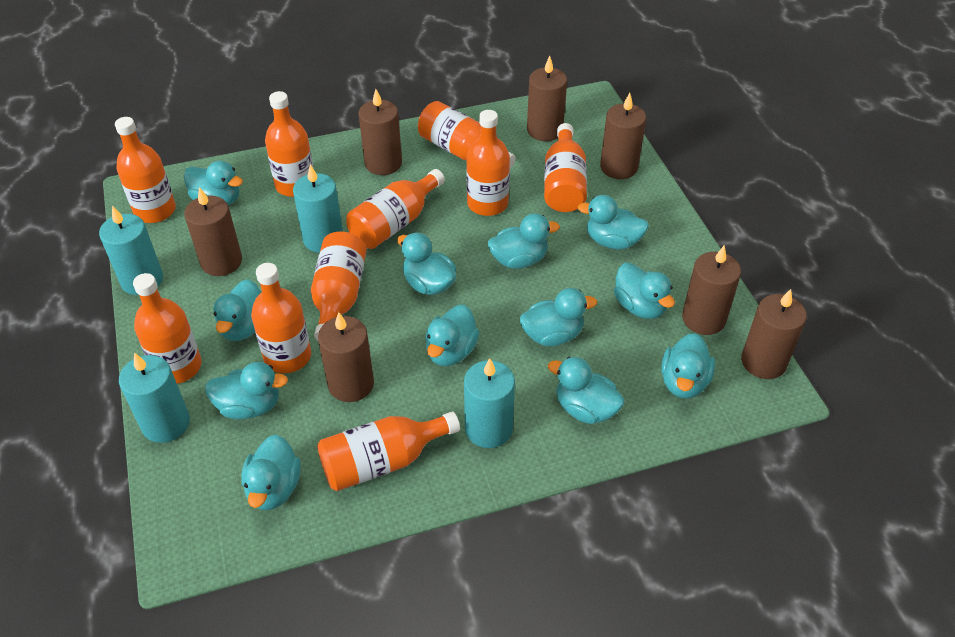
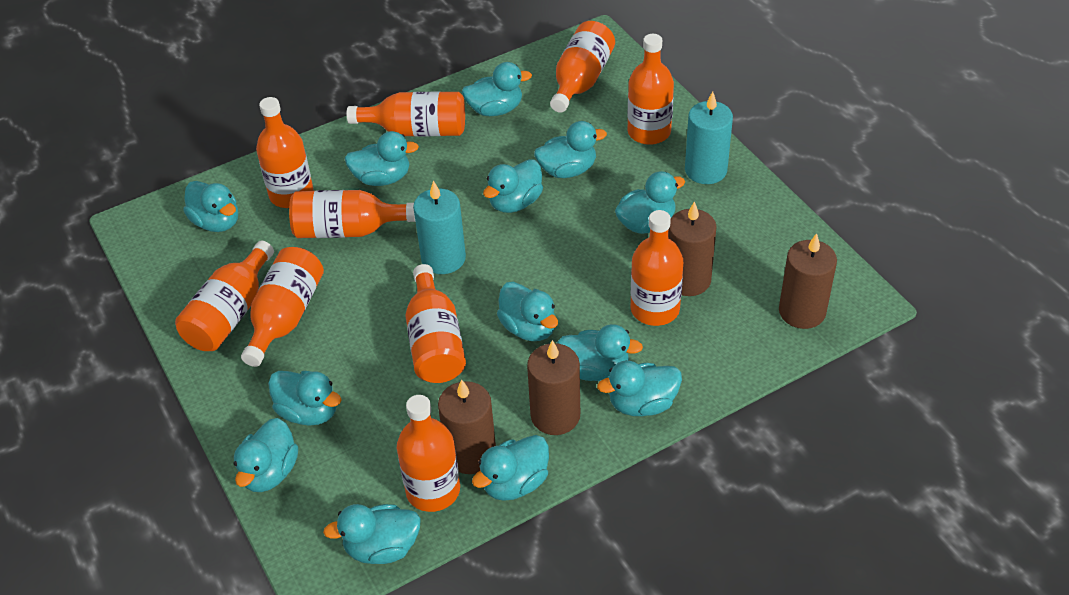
brown candle: [184,187,242,276] [318,312,374,402] [358,89,402,175] [527,56,567,141] [600,93,646,179] [682,245,741,335] [741,289,807,379] = 7 -> [438,379,496,474] [527,340,580,435] [668,201,717,296] [779,233,837,329] = 4
turquoise candle: [99,206,163,295] [119,352,190,443] [293,164,343,253] [464,358,515,448] = 4 -> [413,181,466,274] [685,91,733,184] = 2
turquoise duck: [184,161,243,205] [205,362,288,419] [213,279,261,341] [241,434,301,510] [397,232,456,295] [425,305,480,366] [488,213,560,269] [520,288,597,346] [548,357,625,424] [578,195,649,250] [614,263,675,319] [661,333,715,398] = 12 -> [183,181,238,232] [234,418,298,492] [268,371,342,426] [323,504,421,564] [345,131,419,186] [462,62,532,116] [472,435,549,501] [483,159,543,213] [497,282,558,341] [534,121,607,178] [557,324,643,381] [597,360,682,416] [615,171,685,234] = 13

